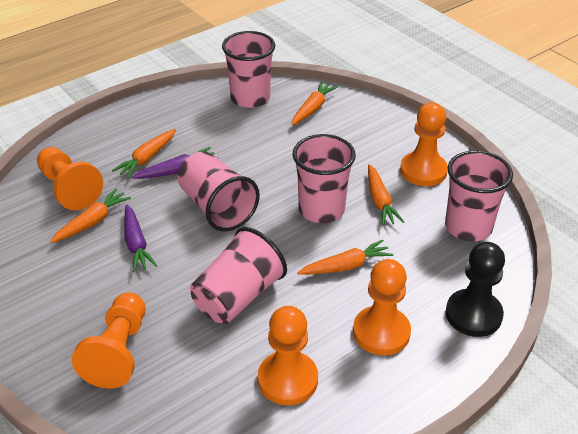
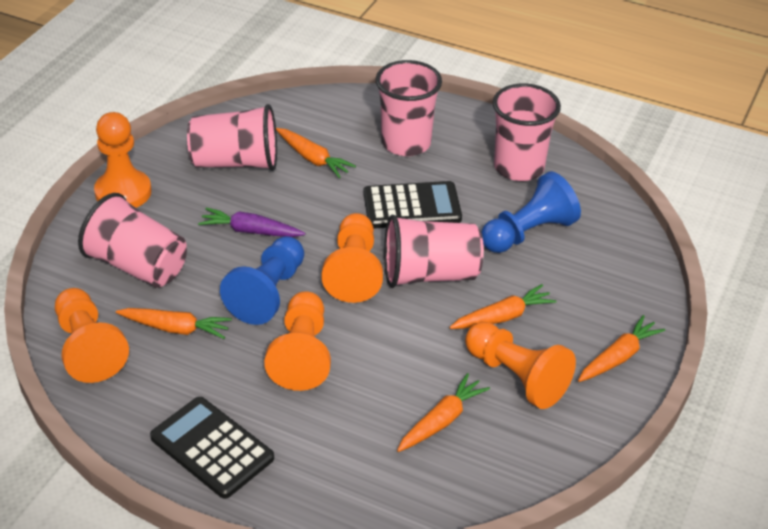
black calculator: none = 0 -> [150,397,274,499] [363,181,462,228] = 2
black pawn: [446,242,505,337] = 1 -> none = 0
blue pawn: none = 0 -> [220,236,304,325] [481,171,581,253] = 2
purple carrot: [124,205,157,272] [132,147,217,179] = 2 -> [198,208,305,237] = 1

